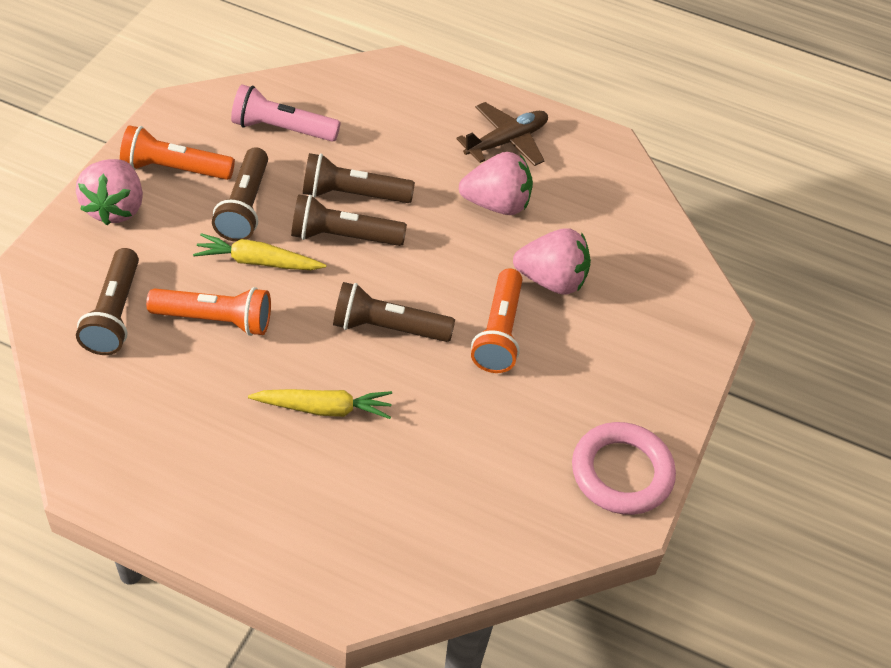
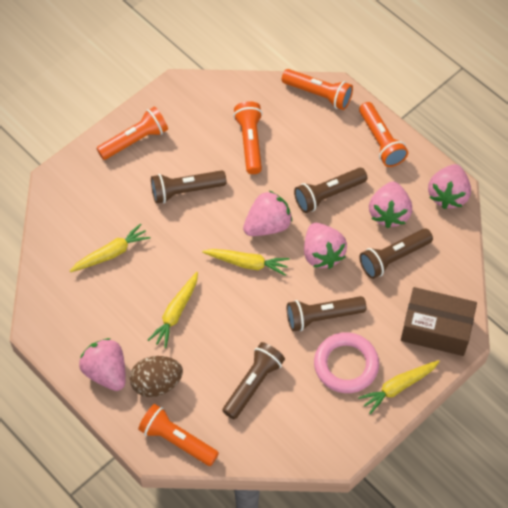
brown box: none = 0 -> [401,287,477,356] = 1
brown egg: none = 0 -> [130,356,183,397] = 1
brown plane: [456,102,548,166] = 1 -> none = 0
orange flashlight: [120,125,235,180] [146,287,271,336] [471,268,522,373] = 3 -> [96,106,168,160] [138,404,219,466] [233,101,262,174] [282,69,353,110] [359,102,408,167] = 5
pink flashlight: [231,84,340,142] = 1 -> none = 0
pink strawberry: [76,159,143,225] [459,152,533,215] [513,228,591,295] = 3 -> [79,338,126,391] [243,191,292,236] [304,223,347,269] [369,182,412,228] [428,164,471,209] = 5
yellow carrot: [193,233,326,270] [248,389,392,419] = 2 -> [70,223,151,272] [148,272,198,348] [202,249,289,276] [358,360,440,414] = 4

